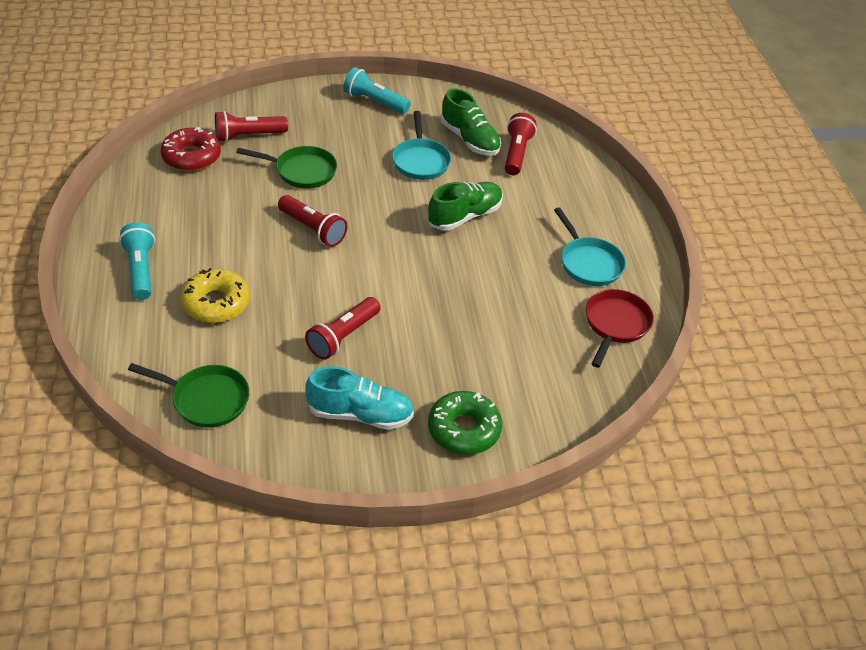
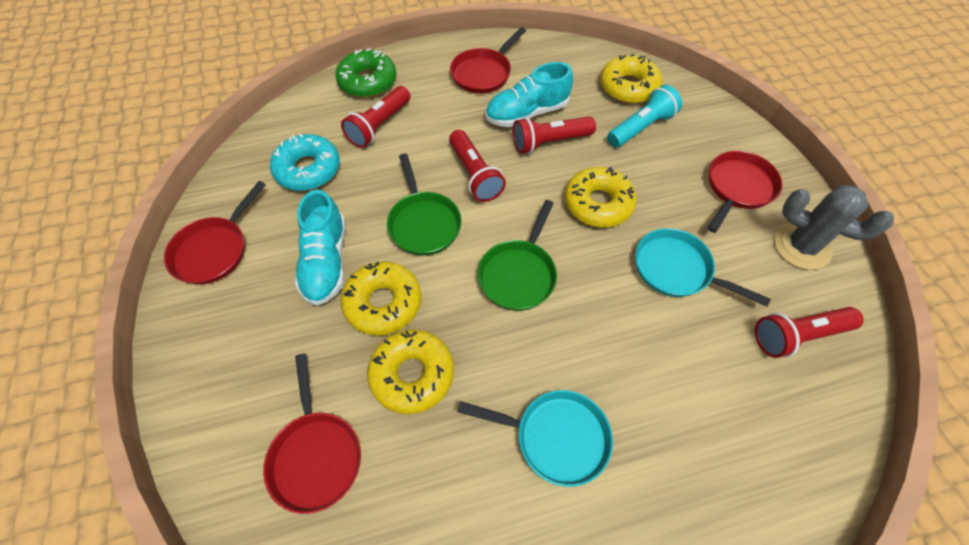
green shoe: [427,182,503,231] [441,88,501,156] = 2 -> none = 0
grey cactus: none = 0 -> [774,185,894,270] = 1
red donut: [161,127,221,171] = 1 -> none = 0
red pan: [586,289,654,368] = 1 -> [164,181,266,285] [263,353,361,514] [450,27,526,94] [708,151,782,233] = 4
turquoise donut: none = 0 -> [270,133,340,191] = 1
turquoise flashlight: [119,222,155,300] [344,67,411,114] = 2 -> [607,85,682,147] = 1
turquoise shoe: [305,366,414,430] = 1 -> [295,190,345,306] [486,62,573,127] = 2
yellow donut: [181,268,250,323] = 1 -> [341,261,421,336] [367,330,454,414] [565,167,637,227] [600,54,662,104] = 4

